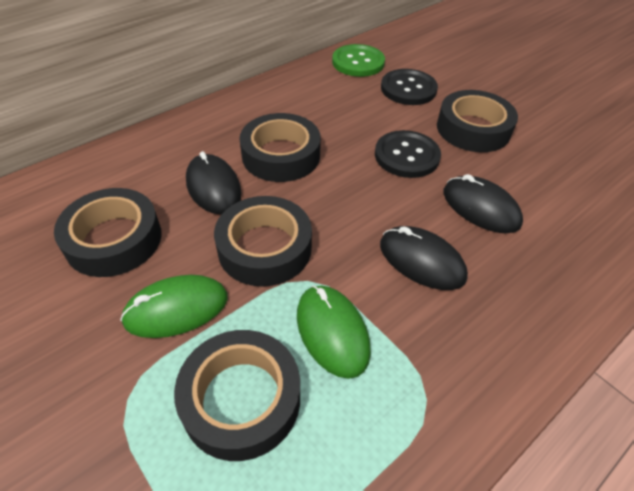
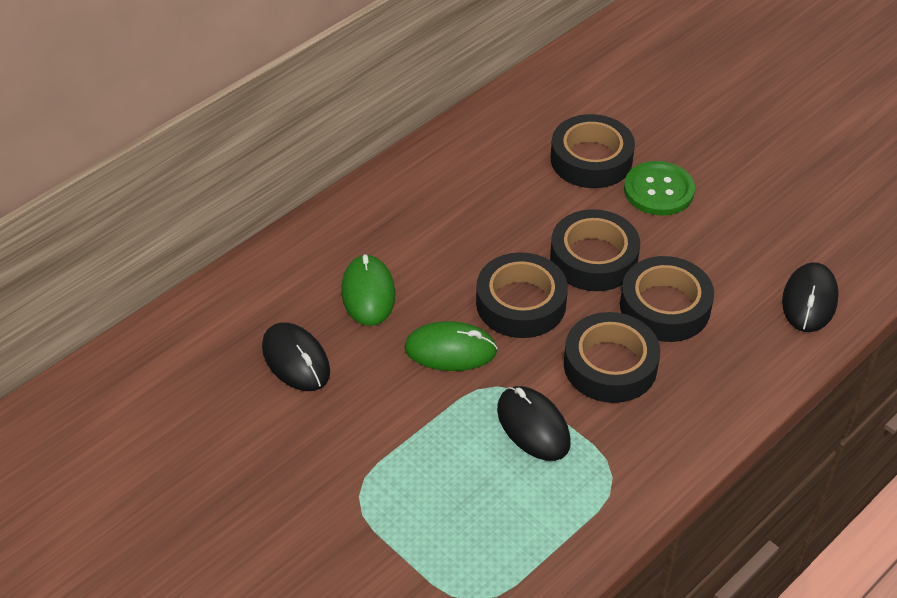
black button: [375,130,441,178] [381,69,438,105] = 2 -> none = 0

